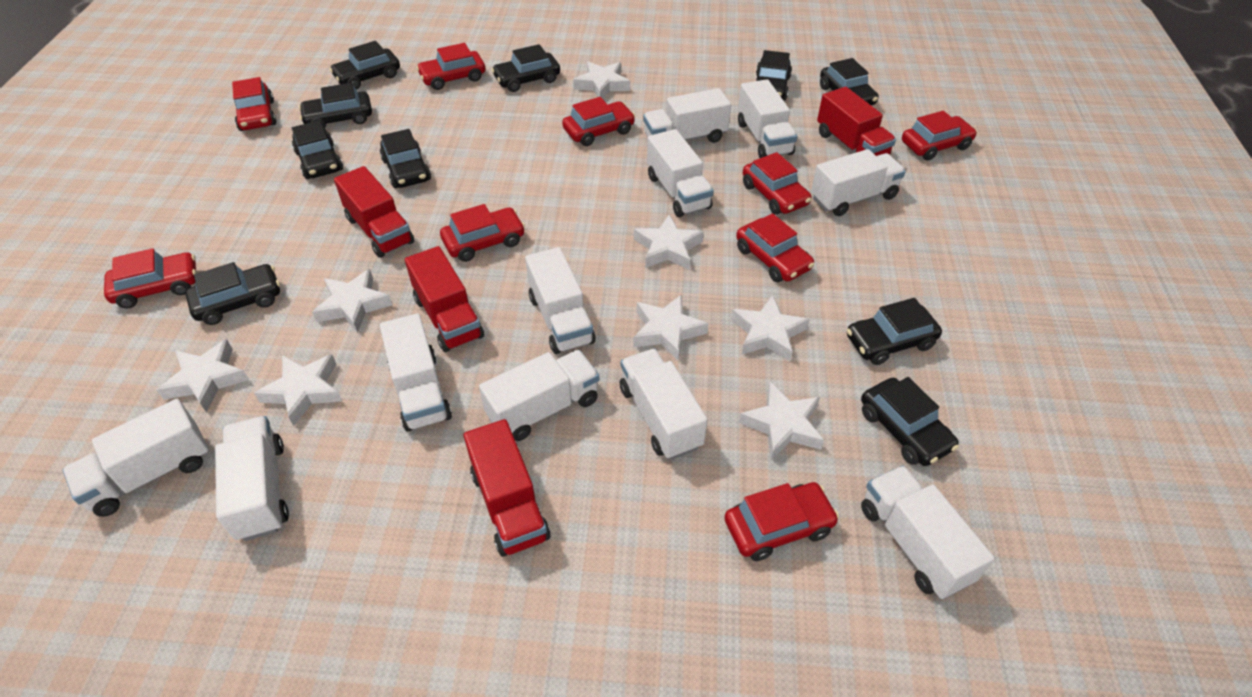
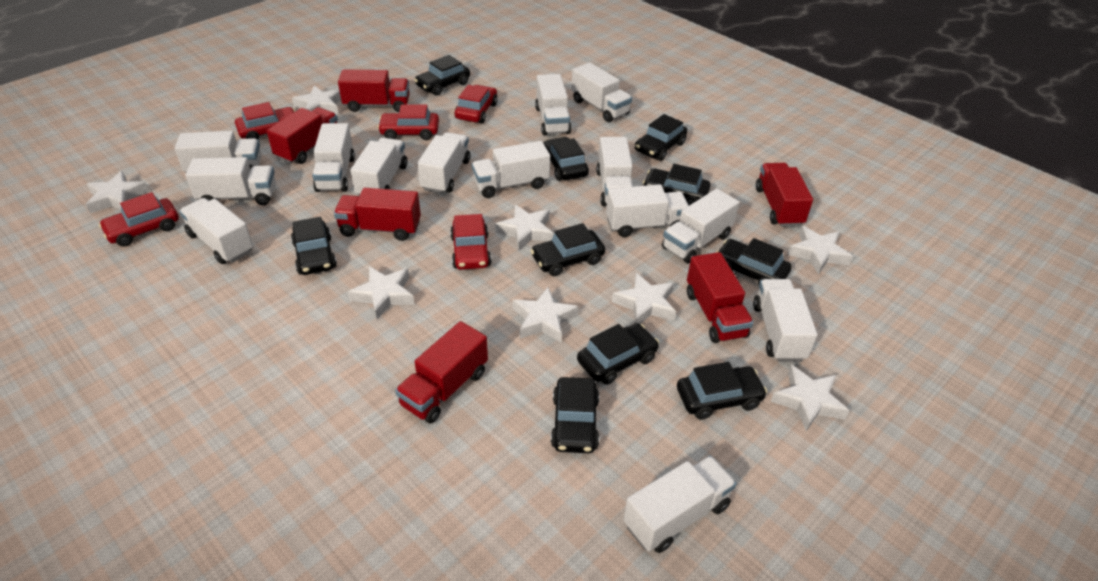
red car: [104,248,197,309] [232,77,276,131] [416,43,485,90] [440,204,525,262] [562,97,635,146] [724,482,839,561] [736,213,814,282] [743,152,812,215] [902,111,977,161] = 9 -> [99,192,179,247] [235,102,295,140] [378,105,439,140] [450,214,492,270] [455,85,498,123] = 5
red truck: [334,166,414,258] [405,246,484,352] [464,419,550,557] [817,87,896,156] = 4 -> [267,107,338,164] [334,188,421,241] [338,70,410,112] [395,321,488,424] [687,252,754,343] [756,163,813,227] = 6
white truck: [63,399,209,517] [215,416,289,541] [380,313,452,432] [479,350,599,441] [525,247,595,354] [620,349,708,460] [643,88,731,143] [647,129,714,217] [738,79,797,158] [811,149,906,216] [861,465,995,599] = 11 -> [174,131,262,172] [179,198,253,264] [185,157,276,205] [312,123,355,192] [350,138,407,196] [417,132,470,194] [472,141,550,198] [535,74,572,136] [571,62,632,122] [596,137,633,207] [606,184,689,237] [623,456,737,553] [662,189,739,264] [753,279,817,362] = 14

